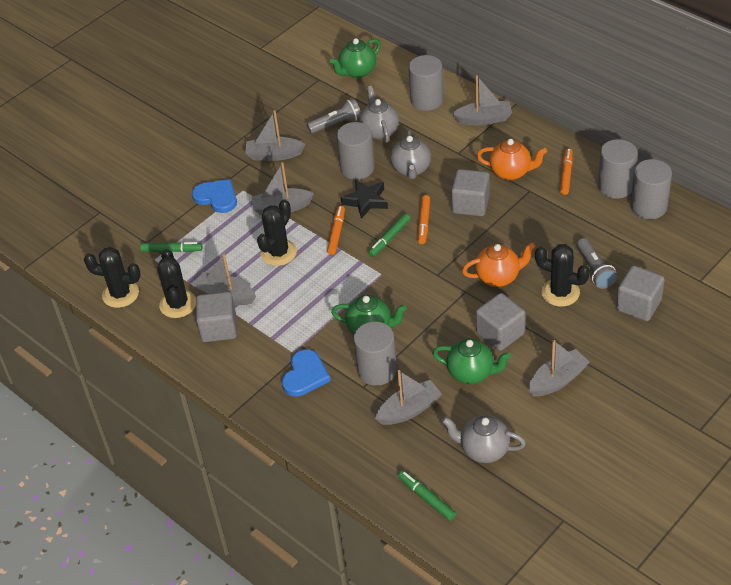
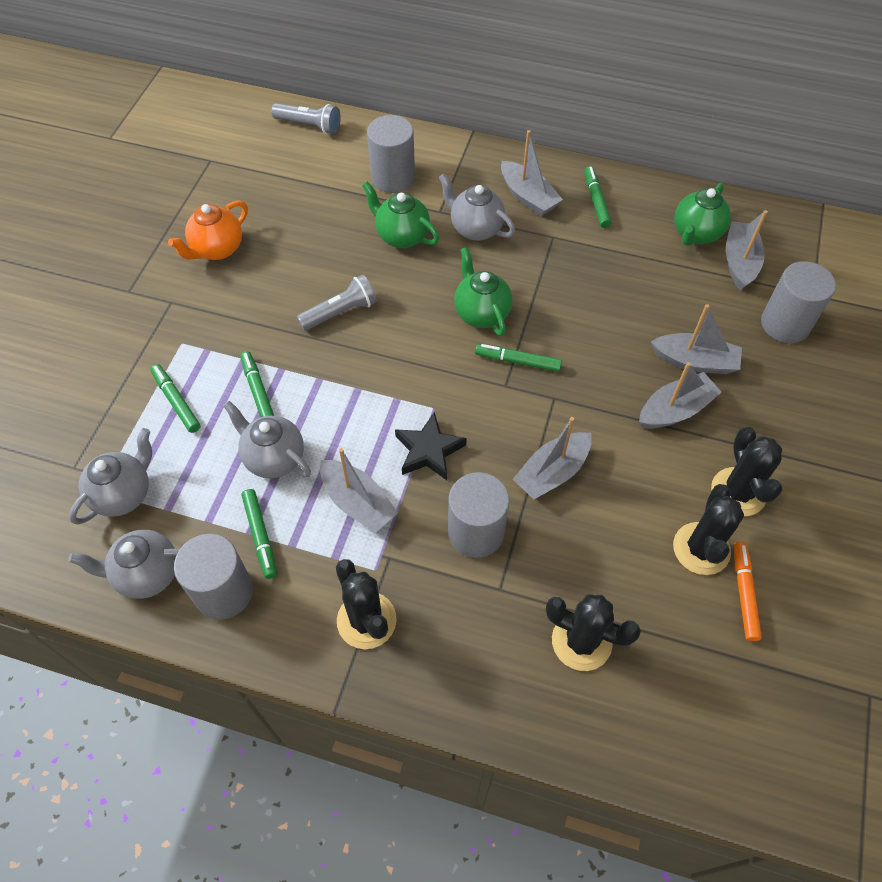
blue heart: [192,179,237,213] [282,349,331,397] = 2 -> none = 0
green marker: [140,242,202,252] [368,213,410,257] [398,470,456,521] = 3 -> [150,364,201,433] [240,351,274,417] [241,489,277,579] [475,344,562,372] [584,166,611,228] = 5
grey cube: [196,292,237,342] [451,169,490,216] [476,293,525,351] [616,265,665,321] = 4 -> none = 0
grey cylinder: [337,122,375,180] [354,321,397,386] [408,55,444,111] [598,139,638,199] [631,159,672,219] = 5 -> [174,534,253,620] [367,115,415,193] [448,473,510,558] [761,261,836,343] = 4
grey teapot: [360,86,399,143] [390,130,431,179] [442,415,526,463] = 3 -> [68,530,180,599] [69,428,152,524] [223,401,311,478] [439,174,515,241] = 4
orange marker: [327,206,345,255] [418,195,430,244] [560,148,573,195] = 3 -> [734,542,762,641] = 1
orange teapot: [462,242,536,287] [477,139,547,180] = 2 -> [168,200,248,260] = 1

